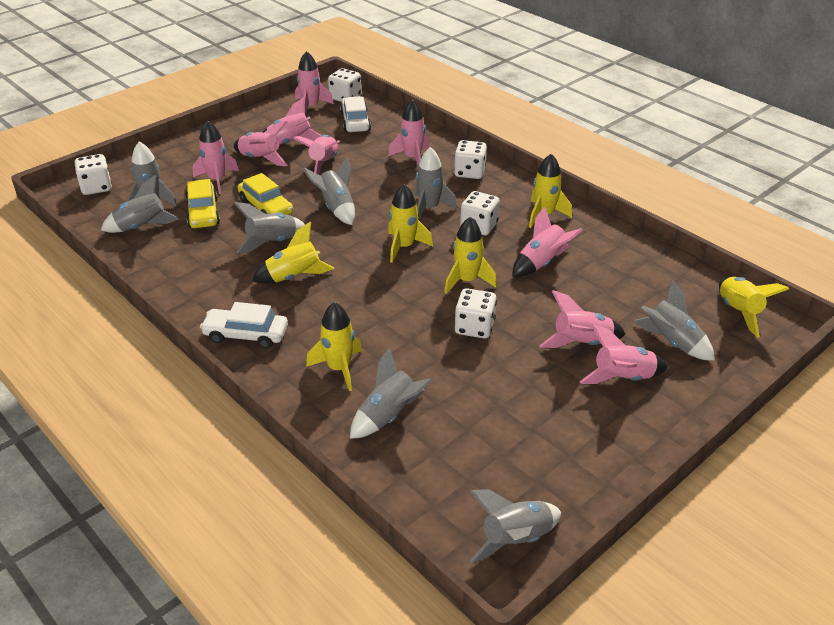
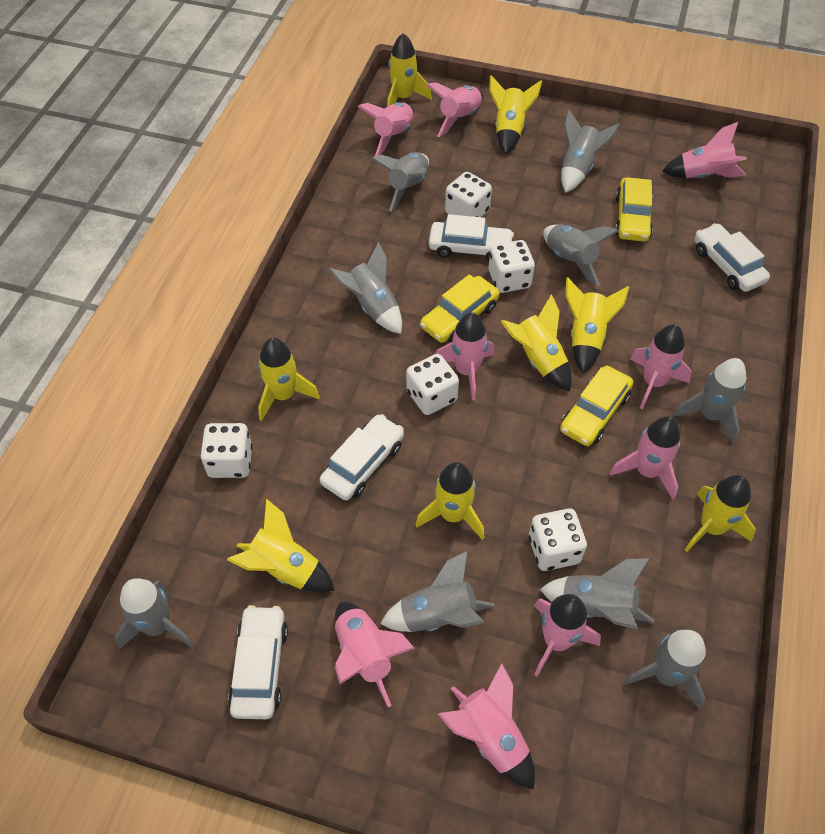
grey rocket: [101,175,180,233] [127,141,178,207] [234,202,305,254] [303,157,355,225] [350,347,433,439] [415,147,457,220] [470,489,561,563] [634,280,715,361] = 8 -> [115,578,194,649] [329,242,402,334] [371,152,429,212] [380,551,495,632] [540,558,654,629] [543,224,619,286] [561,109,620,193] [624,630,706,709] [674,358,746,443] = 9
white car: [200,302,288,348] [340,96,371,132] = 2 -> [228,605,288,719] [320,414,404,500] [429,214,514,261] [695,223,770,292] = 4
yellow car: [185,179,220,228] [238,173,293,215] = 2 -> [420,274,500,343] [560,366,633,446] [615,177,653,241] = 3
yellow rocket: [252,221,334,283] [306,302,362,391] [388,184,433,263] [444,217,497,294] [529,154,572,228] [719,277,789,337] = 6 -> [227,499,335,593] [258,338,320,421] [387,33,432,107] [416,462,485,540] [489,75,542,155] [501,294,572,391] [566,277,629,374] [685,475,756,552] = 8

